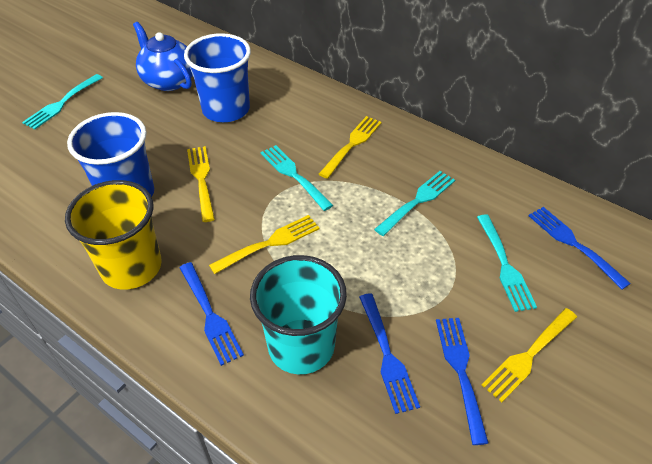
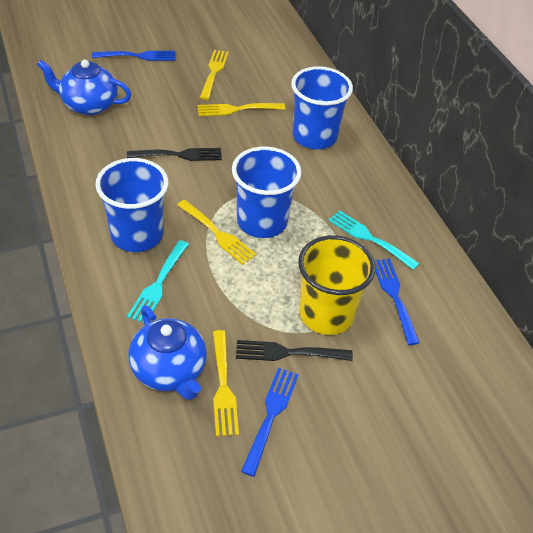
black fork: none = 0 -> [127,148,222,161] [236,340,353,361] = 2
blue cup: [67,112,154,197] [184,33,251,122] = 2 -> [95,158,168,252] [232,146,301,238] [291,66,353,149] = 3
blue fork: [179,262,244,366] [359,293,420,414] [436,318,489,445] [529,207,631,290] = 4 -> [92,51,176,61] [241,368,299,477] [374,258,420,345] = 3
blue teapot: [133,22,193,91] = 1 -> [37,60,131,116] [128,305,207,400] = 2
turquoise cup: [250,255,347,374] = 1 -> none = 0
turquoise fork: [22,74,103,130] [260,145,333,211] [374,171,455,236] [477,214,537,312] = 4 -> [127,240,189,323] [328,210,420,270] = 2

